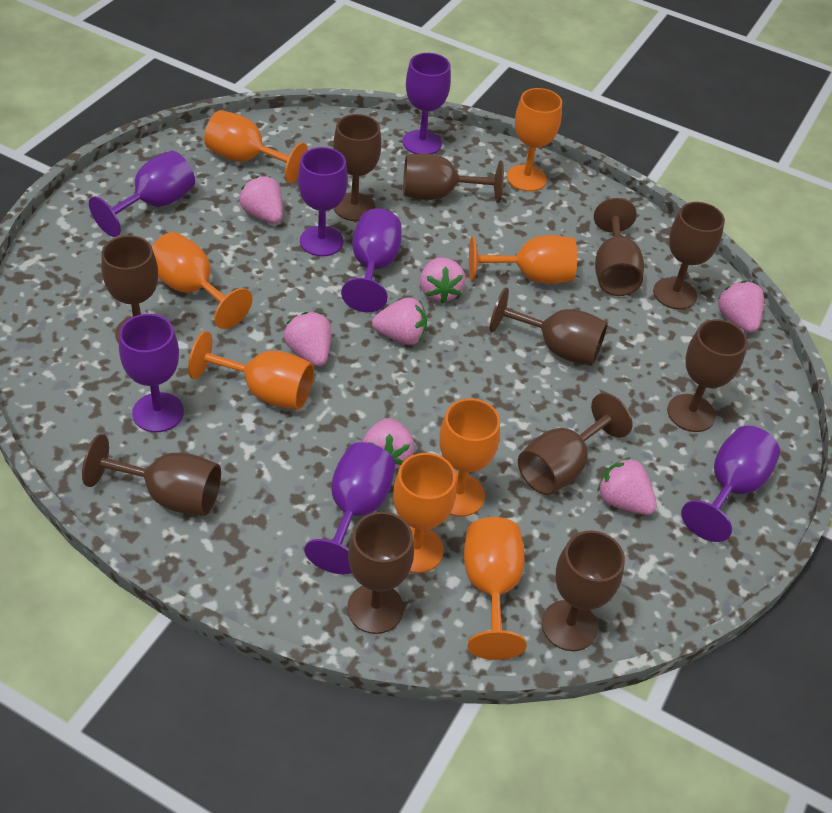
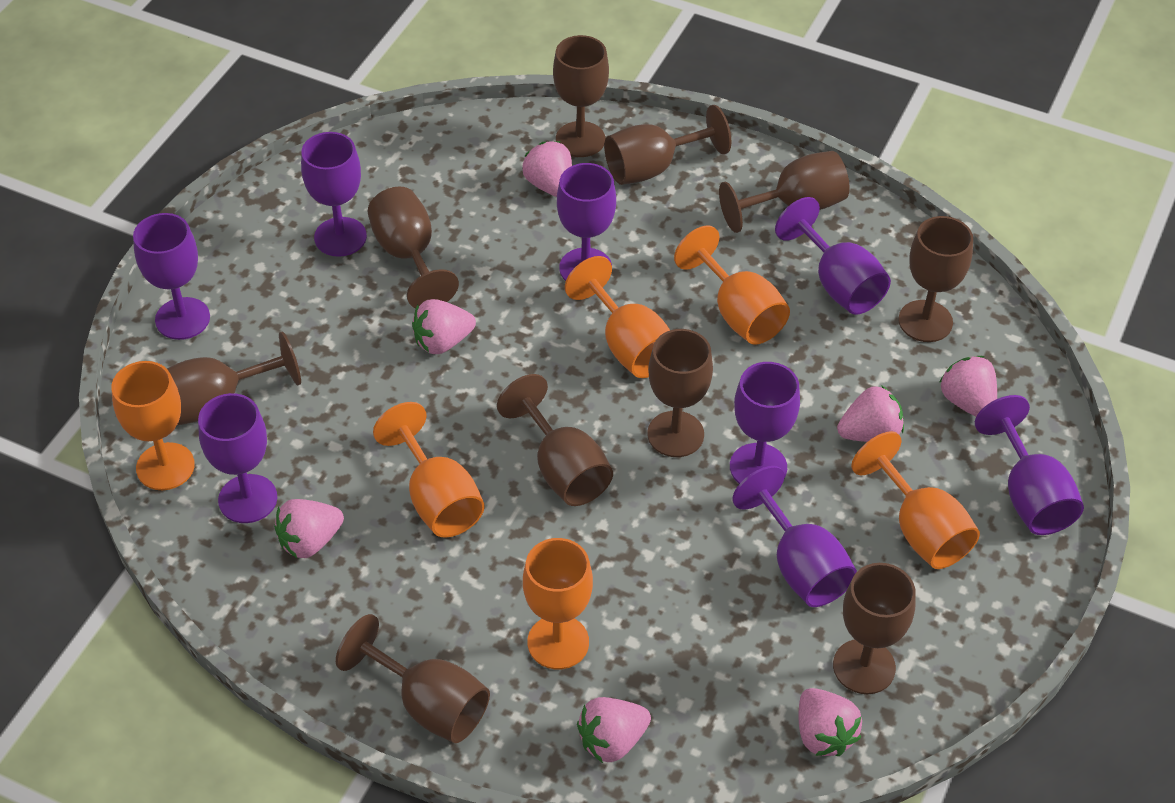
brown goblet: [82,434,221,516] [101,235,158,344] [333,114,381,221] [347,512,414,634] [403,153,504,203] [490,288,608,366] [518,393,633,495] [542,530,625,651] [594,198,644,296] [653,202,725,310] [667,319,748,432] = 11 -> [167,331,301,425] [336,614,490,743] [368,186,459,308] [497,374,613,506] [553,35,609,157] [604,105,731,185] [647,329,713,457] [719,151,849,233] [833,563,916,694] [898,216,973,342] = 10
orange goblet: [152,232,253,329] [188,331,314,410] [204,110,308,183] [393,453,456,573] [439,398,500,517] [464,517,527,660] [469,235,577,284] [507,88,562,192] = 8 -> [111,361,195,490] [373,402,485,538] [523,538,593,669] [565,256,670,378] [674,225,790,345] [851,431,980,569] = 6
purple goblet: [89,151,195,237] [119,314,184,432] [298,147,348,256] [304,442,395,574] [341,208,402,312] [402,53,451,154] [681,426,780,542] = 7 -> [133,213,210,340] [198,393,277,523] [301,132,367,257] [557,163,616,281] [730,362,800,484] [732,466,857,607] [775,197,891,315] [975,395,1084,535] = 8

